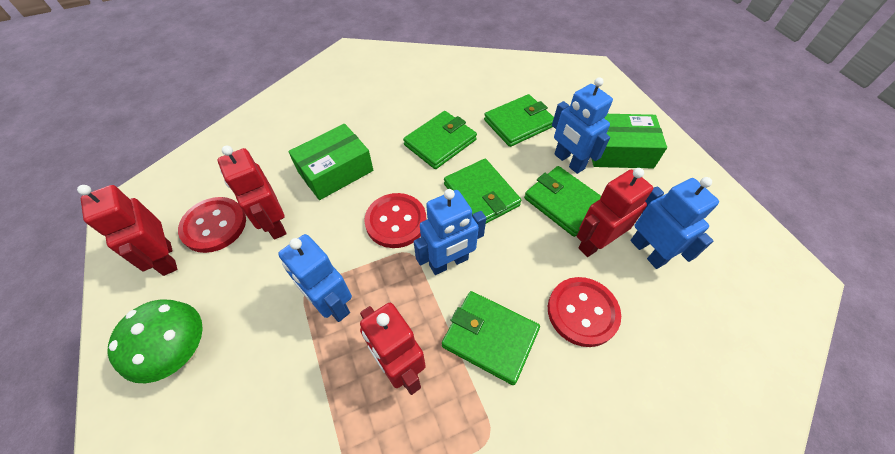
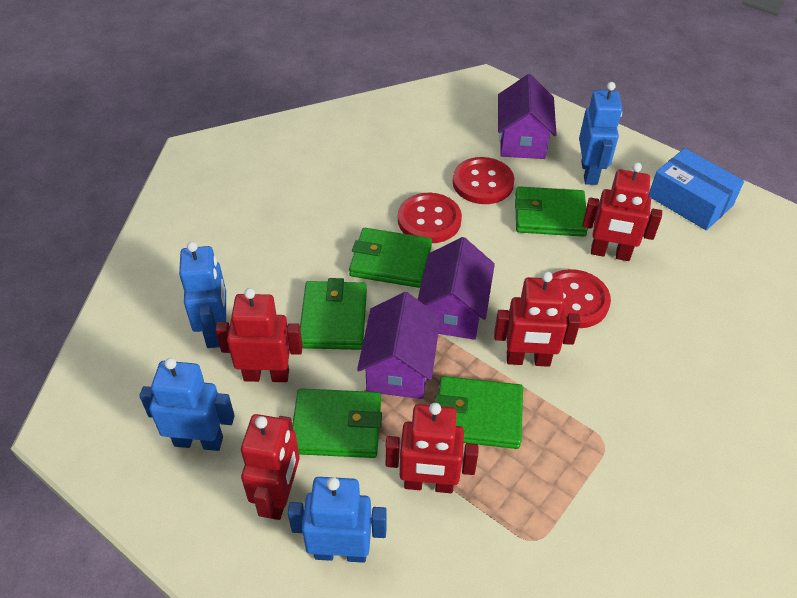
blue box: none = 0 -> [648,148,744,230] = 1
green box: [288,124,373,200] [592,114,667,168] = 2 -> none = 0
green mushroom: [108,299,203,383] = 1 -> none = 0
purple house: none = 0 -> [357,292,441,399] [418,237,495,340] [498,74,557,159] = 3
red robot: [77,185,177,276] [217,146,286,240] [360,303,426,395] [577,168,653,257] = 4 -> [215,288,303,382] [241,414,300,520] [385,403,479,493] [494,271,580,367] [582,162,662,261] = 5

